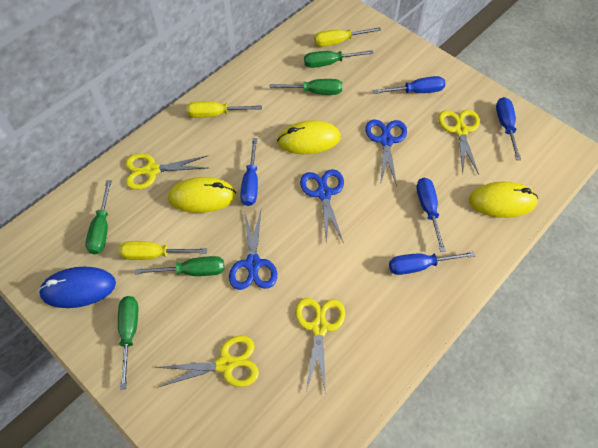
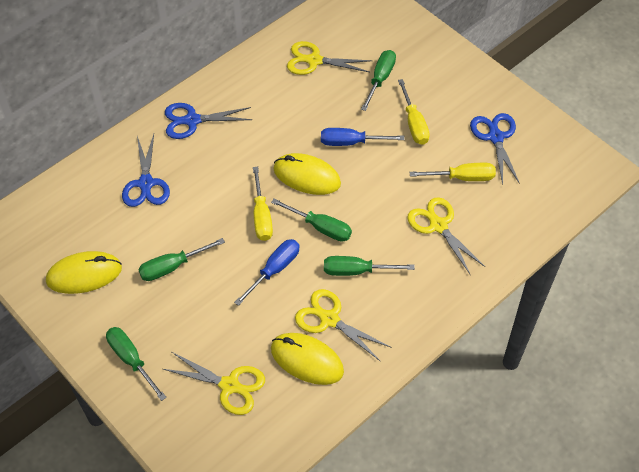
blue mouse: [39,267,116,308] = 1 -> none = 0
blue screwdriver: [240,138,258,206] [373,76,446,94] [389,251,475,275] [417,178,446,252] [496,97,521,160] = 5 -> [234,239,299,306] [321,128,404,146] = 2

